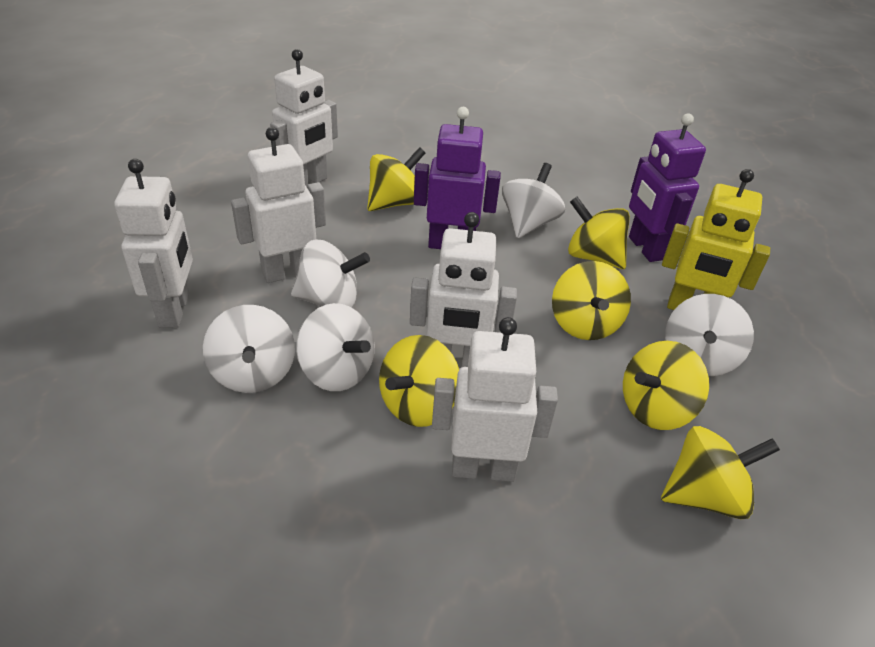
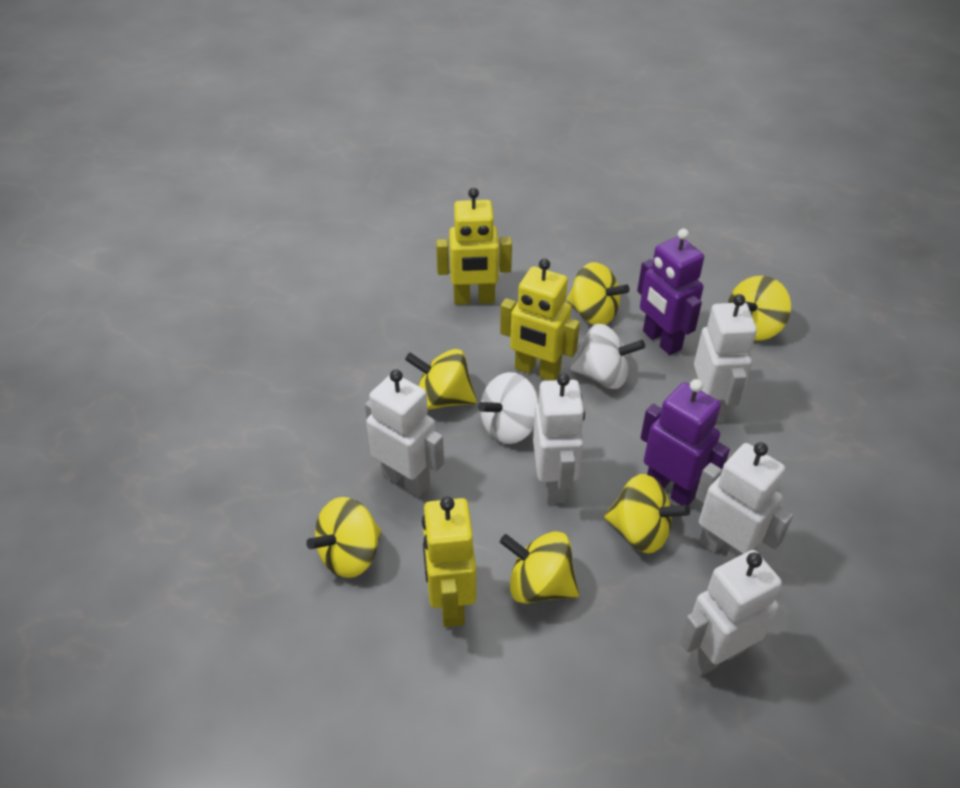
white spinning top: [203,305,295,393] [291,240,370,307] [296,303,374,391] [502,163,565,238] [665,294,754,376] = 5 -> [478,372,539,444] [570,324,645,389] = 2
yellow robot: [662,169,770,310] = 1 -> [422,497,476,627] [436,188,512,305] [500,258,580,381] = 3

